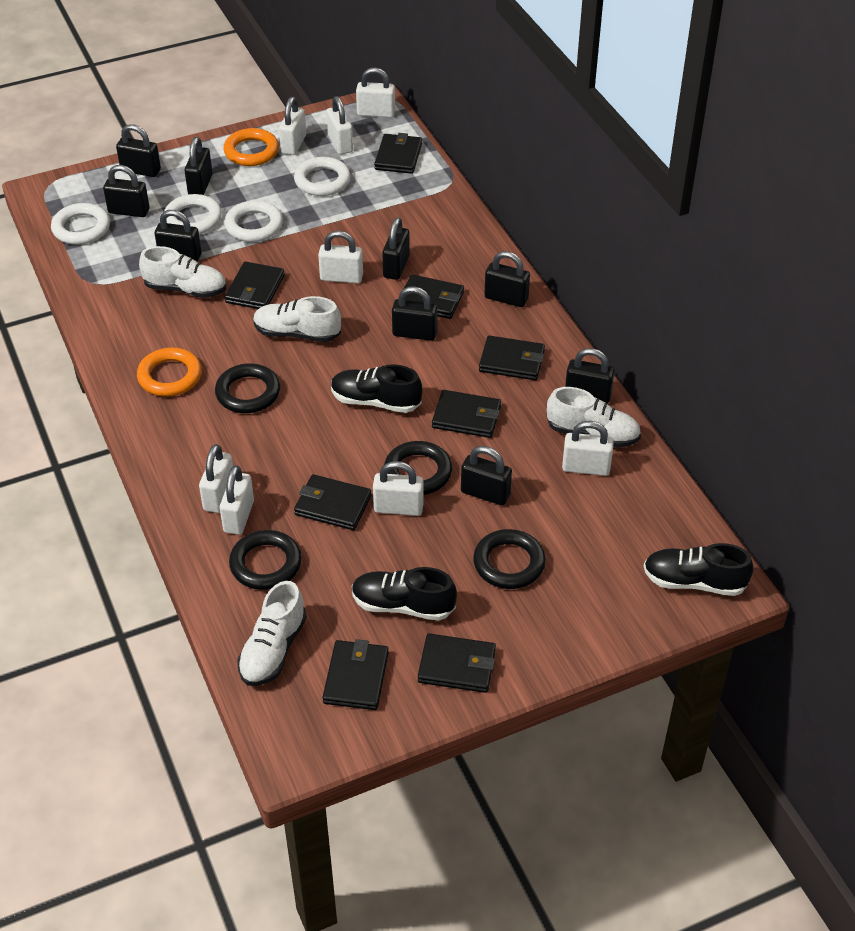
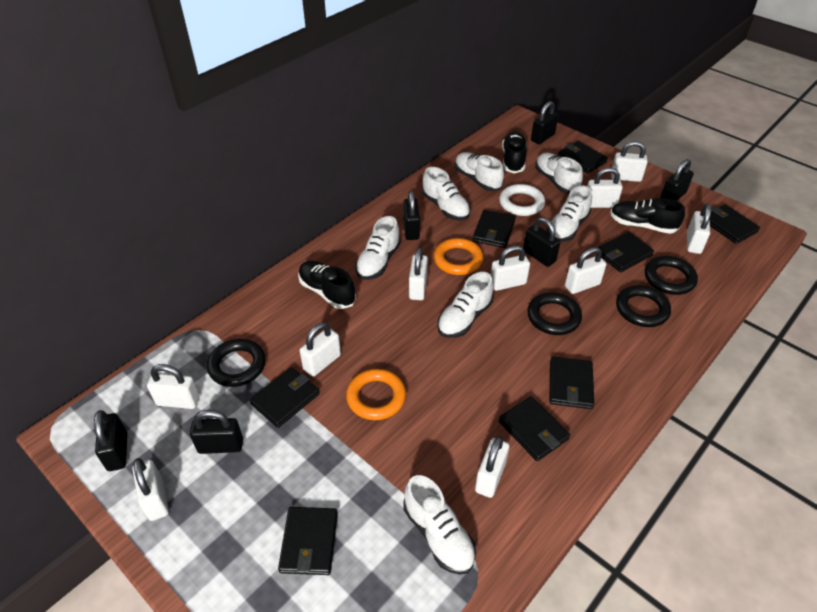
black padlock: [103,165,150,217] [116,124,161,177] [155,210,201,262] [185,137,213,195] [382,218,410,280] [392,286,438,341] [461,446,512,506] [484,251,530,307] [565,348,615,404] = 9 -> [94,410,127,471] [190,410,243,454] [403,190,420,240] [523,217,560,267] [531,101,559,144] [660,159,694,201] = 6
white padlock: [199,444,233,513] [220,465,254,535] [279,97,306,155] [318,231,363,283] [326,96,353,154] [356,68,395,118] [373,461,424,516] [562,421,614,476] = 8 -> [133,458,169,521] [147,364,200,409] [300,322,341,377] [409,247,428,300] [475,436,509,498] [491,245,530,291] [565,247,606,294] [587,167,623,208] [611,141,648,182] [687,203,711,254] = 10
white ring: [51,203,110,245] [164,194,222,234] [224,200,283,242] [294,157,351,196] = 4 -> [499,184,545,216] = 1
white shoe: [139,246,226,298] [238,581,307,686] [253,296,341,342] [547,387,641,448] = 4 -> [355,216,401,280] [403,475,476,575] [422,167,471,221] [437,272,493,338] [455,152,504,191] [535,152,583,194] [547,186,592,242] = 7

